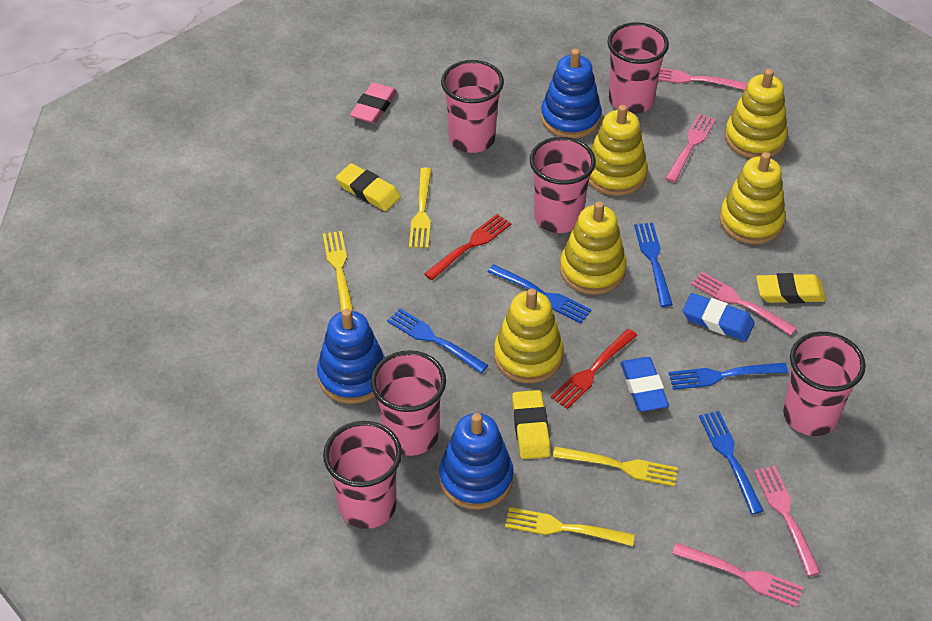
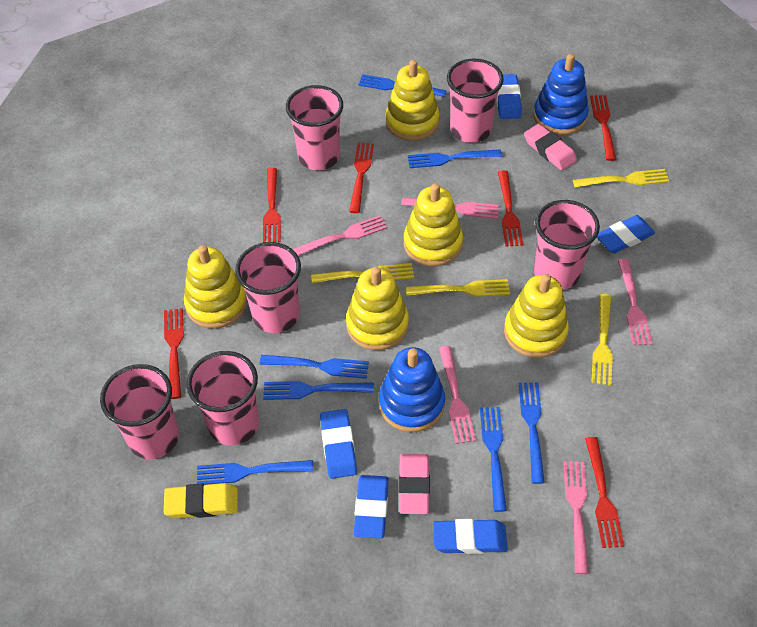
blue eraser: [620,357,669,412] [683,293,755,341] = 2 -> [320,409,357,479] [354,475,389,539] [433,519,508,554] [496,74,522,119] [597,215,655,253] = 5
blue fork: [387,308,488,373] [488,264,592,323] [634,223,673,307] [669,363,788,390] [699,411,764,515] = 5 -> [197,460,313,485] [260,355,369,379] [263,381,374,400] [358,74,447,97] [408,149,502,168] [480,407,507,512] [519,383,545,484] = 7
blue stacking toy: [317,309,385,404] [439,413,514,510] [541,49,601,138] = 3 -> [379,347,445,432] [533,54,589,135] = 2
pink eraser: [350,82,397,124] = 1 -> [398,454,430,514] [524,124,577,170] = 2
red fork: [424,214,511,280] [551,329,637,409] = 2 -> [164,308,184,399] [263,168,281,243] [349,143,374,213] [498,170,523,246] [585,437,624,548] [590,95,616,161] = 6
yellow eraser: [336,163,401,211] [512,390,551,459] [756,273,826,304] = 3 -> [164,483,238,518] = 1

